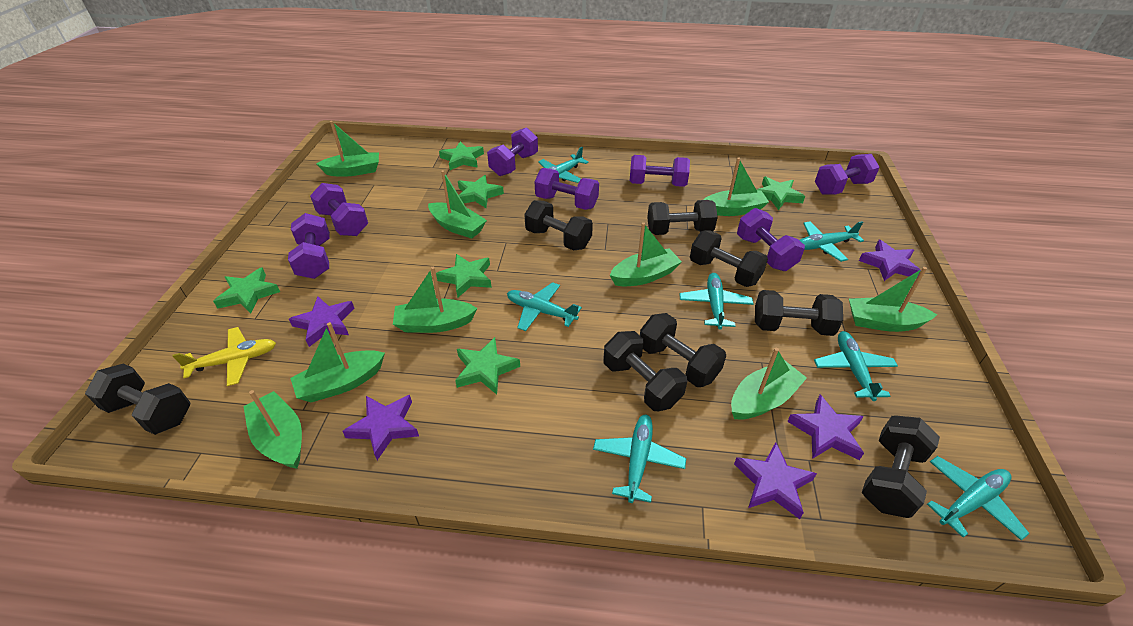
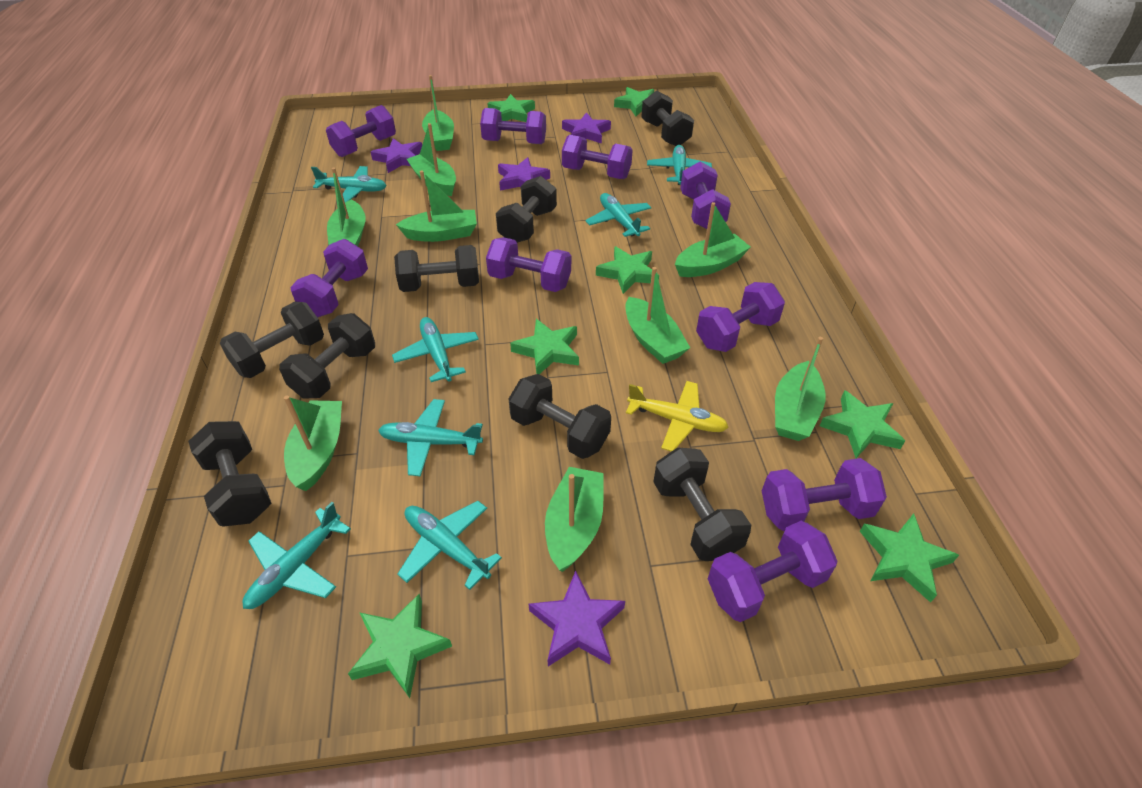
green star: [213,267,280,314] [436,254,492,298] [439,141,484,170] [455,337,520,394] [458,175,504,208] [757,177,805,210] = 6 -> [348,594,452,698] [487,94,535,122] [510,319,579,374] [596,246,659,294] [614,87,654,117] [820,390,905,458] [859,513,959,603] = 7
purple dumbbell: [288,213,330,279] [310,183,368,236] [487,127,538,176] [535,168,599,210] [630,155,690,187] [737,208,805,271] [815,154,880,195] = 7 -> [290,239,368,318] [326,105,396,157] [480,108,546,144] [486,237,571,292] [562,135,633,179] [680,162,731,229] [696,282,785,352] [708,521,837,622] [762,458,887,531] = 9
purple star: [289,297,355,347] [343,395,419,460] [734,442,817,519] [787,395,864,460] [859,240,921,281] = 5 -> [371,138,422,173] [498,157,550,190] [528,571,625,666] [562,112,611,144] = 4

